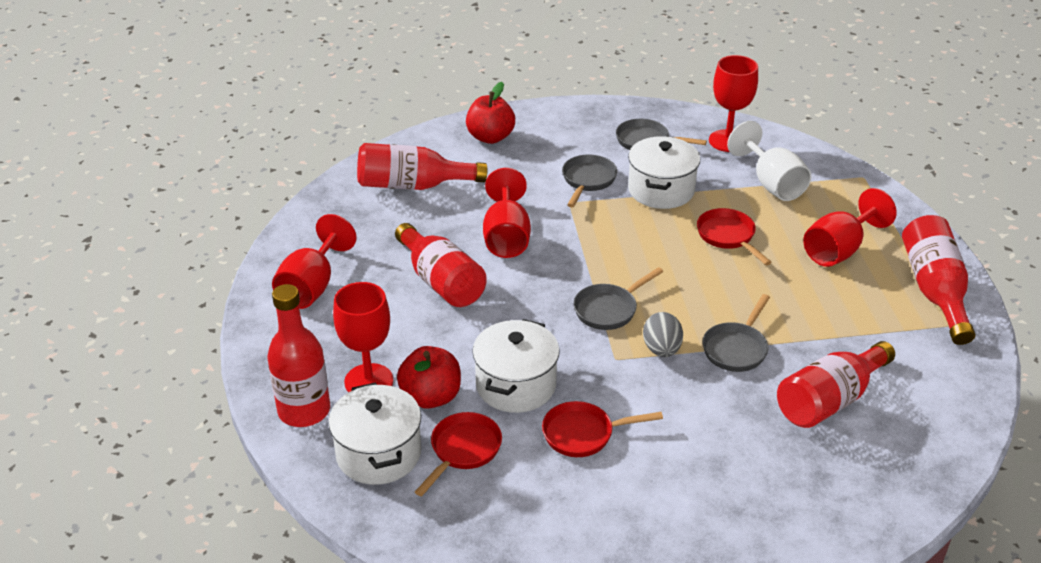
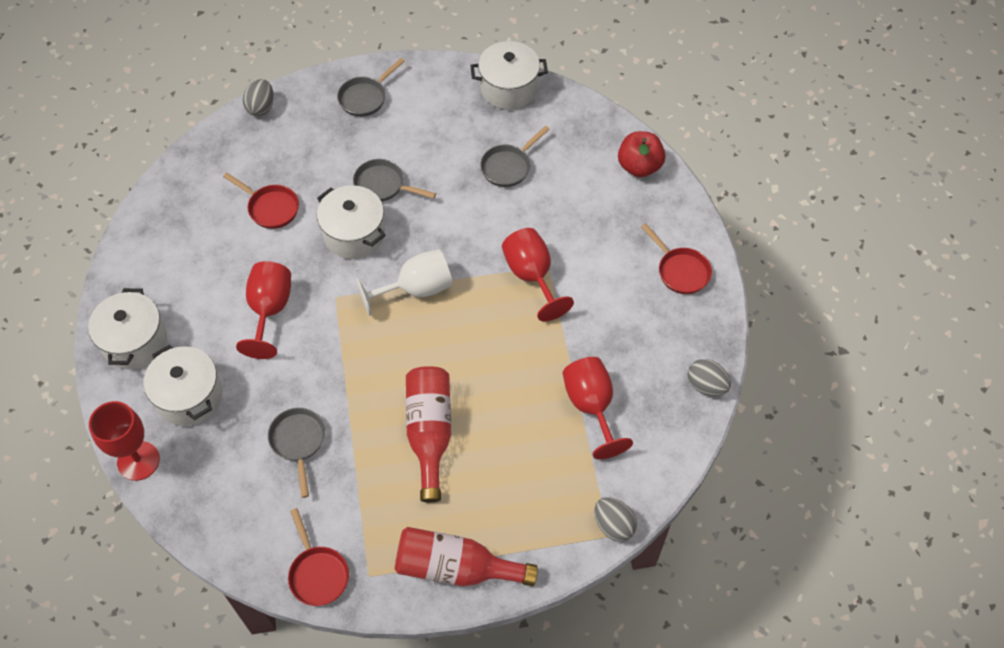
grey egg: [643,312,683,357] = 1 -> [243,79,274,116] [595,497,637,542] [687,359,731,396] = 3
red apple: [397,346,461,409] [466,82,515,144] = 2 -> [618,131,665,177] = 1
red bottle: [267,284,330,427] [357,143,487,190] [395,223,487,307] [777,341,895,428] [902,215,976,345] = 5 -> [395,527,538,586] [406,366,451,502] = 2
red goblet: [272,214,357,309] [333,282,393,392] [483,168,531,258] [709,55,758,152] [803,188,897,267] = 5 -> [89,401,160,481] [236,261,291,359] [502,228,574,321] [562,357,633,459] = 4
white pot: [328,382,421,485] [472,319,560,413] [628,136,700,209] = 3 -> [88,288,167,370] [143,344,222,426] [317,185,386,259] [470,41,548,109] = 4

